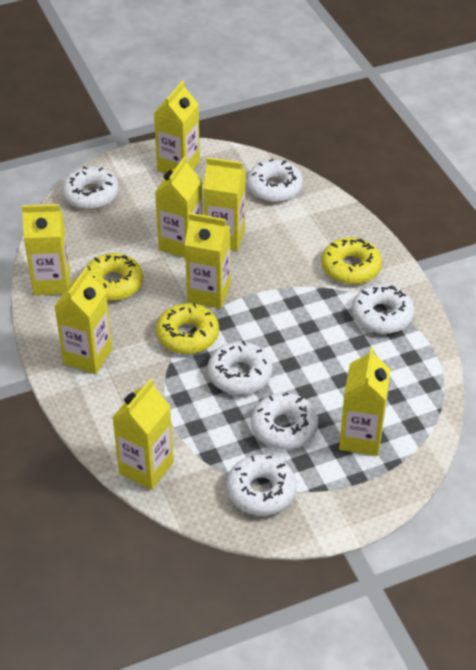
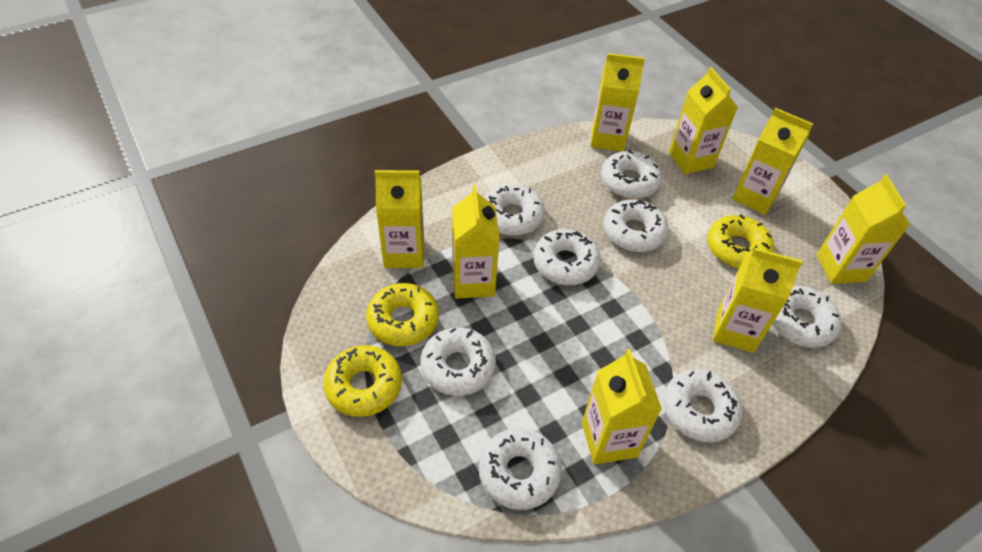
white donut: [62,166,119,210] [208,341,272,395] [226,455,297,515] [247,159,303,202] [251,393,318,450] [352,284,414,334] = 6 -> [420,327,496,396] [479,428,562,510] [484,184,545,236] [533,229,601,285] [601,150,662,199] [603,199,668,252] [663,369,743,443] [772,286,841,348] = 8

